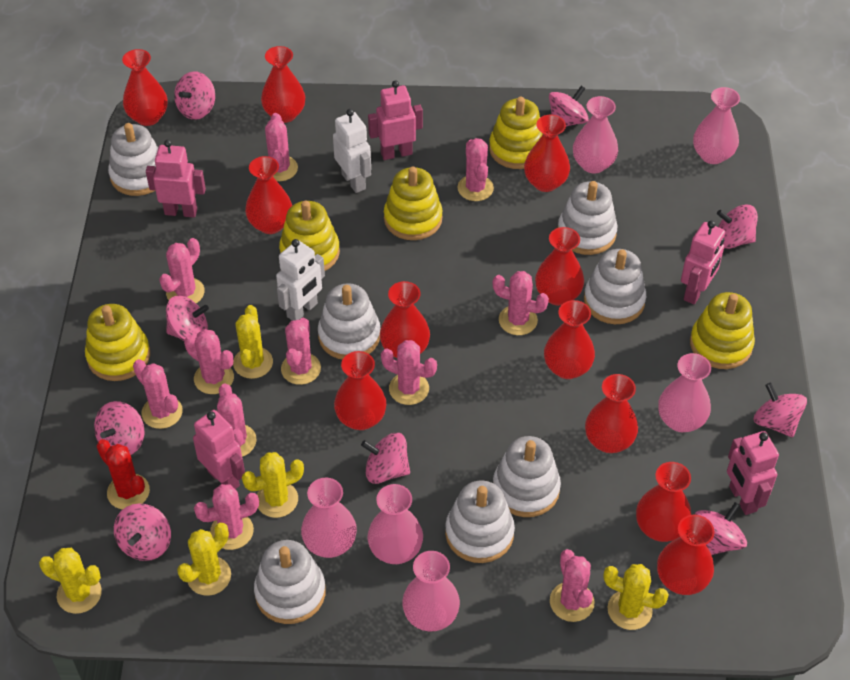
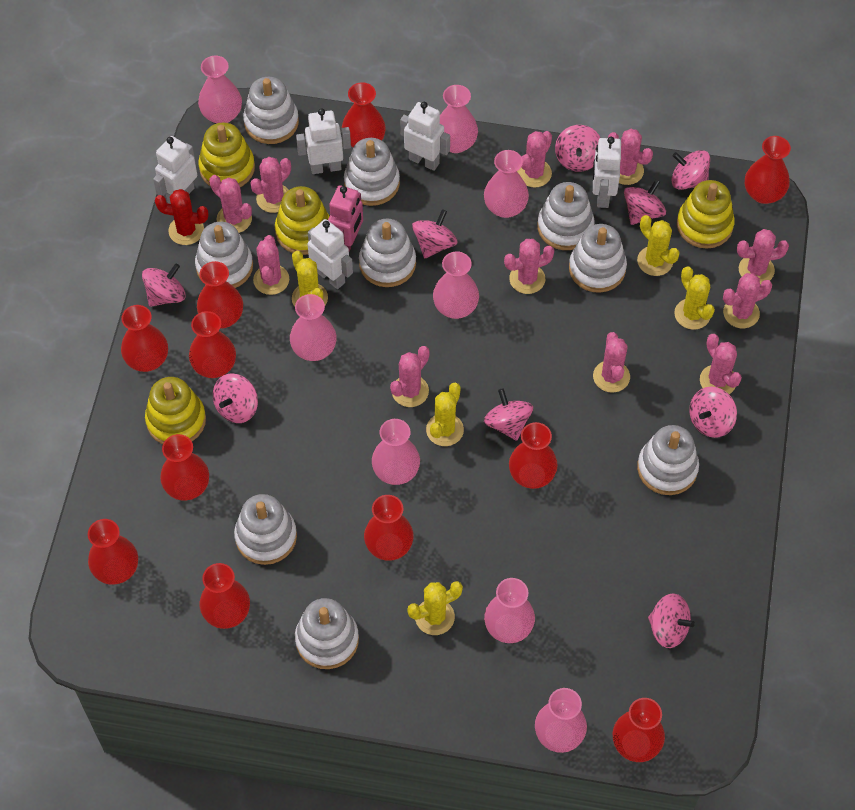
pink robot: [146,140,206,217] [193,410,245,489] [368,80,423,160] [681,220,725,305] [727,431,779,515] = 5 -> [328,185,363,252] = 1
pink vase: [301,478,357,558] [367,484,423,564] [402,551,460,631] [573,96,618,174] [658,353,711,432] [693,87,740,164] = 6 -> [198,56,242,123] [290,294,337,361] [372,419,420,485] [433,251,479,319] [439,85,478,153] [484,150,529,218] [484,578,535,643] [535,688,587,753] = 8
white robot: [276,239,325,321] [333,109,371,193] = 2 -> [153,136,197,204] [296,108,351,174] [308,219,353,289] [400,102,450,171] [593,137,621,208] = 5
white stacking toy: [108,123,158,196] [254,540,326,624] [318,283,380,360] [445,481,515,563] [493,436,561,517] [558,181,618,255] [584,249,646,324] = 7 -> [195,222,253,288] [234,494,297,565] [243,77,299,144] [295,598,359,669] [344,138,400,206] [359,219,416,287] [537,182,595,250] [569,224,627,293] [637,425,699,495] = 9
yellow stacking toy: [85,304,150,381] [279,201,340,271] [384,167,442,240] [489,97,543,169] [690,292,755,369] = 5 -> [145,377,206,444] [198,123,255,187] [275,186,330,255] [677,180,735,249] = 4

